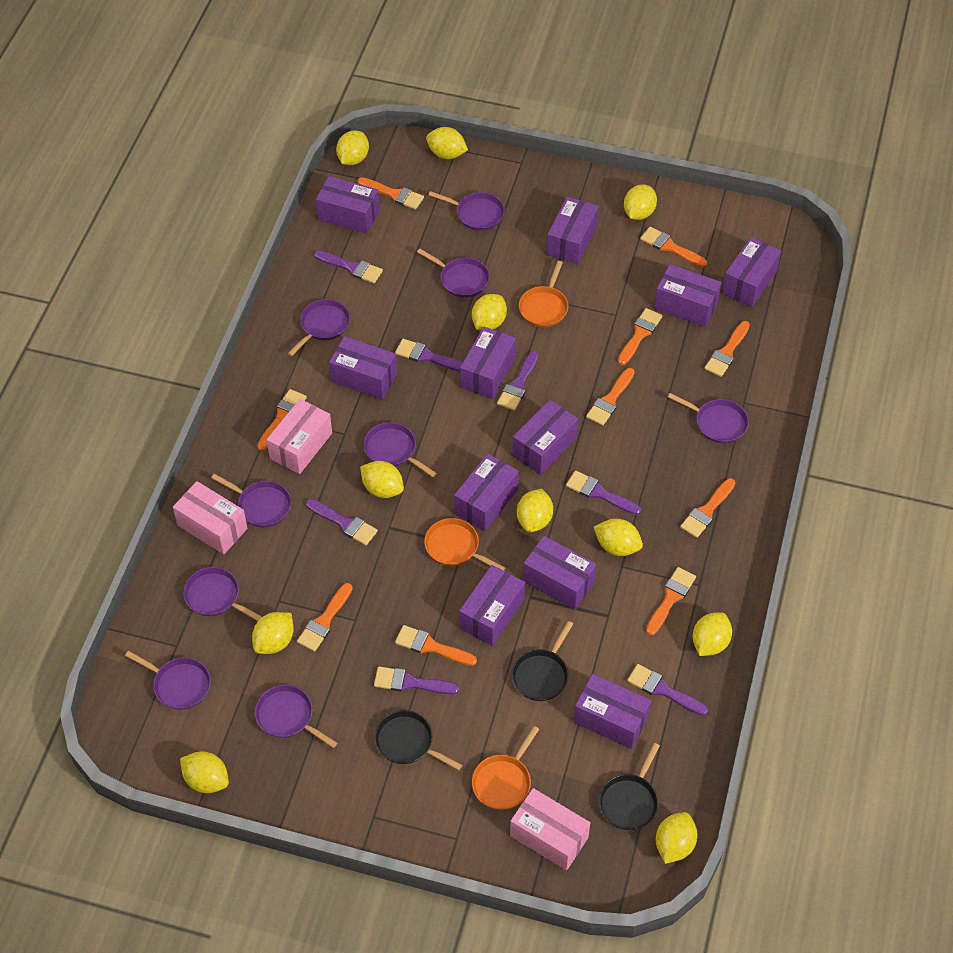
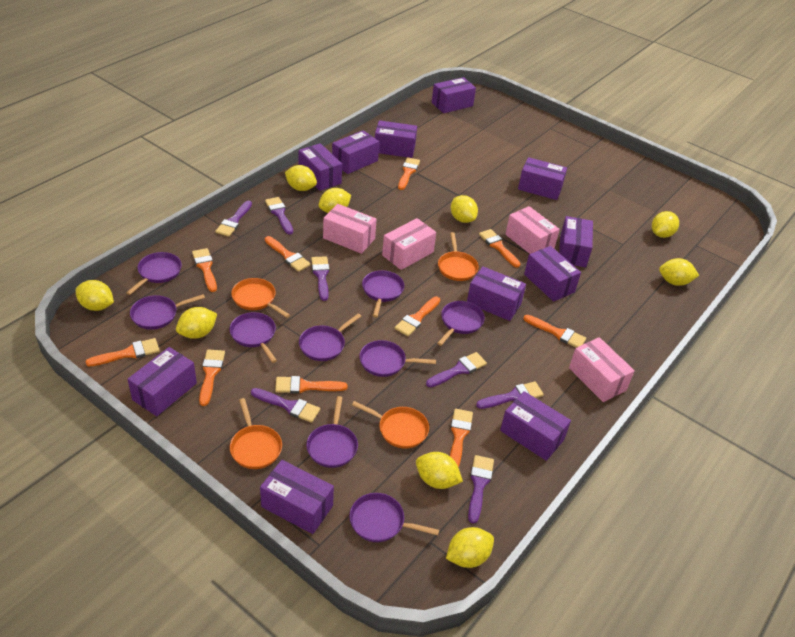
black pan: [375,710,462,770] [512,621,573,701] [599,743,660,830] = 3 -> none = 0
orange pan: [424,518,505,571] [472,726,539,810] [519,261,568,327] = 3 -> [230,398,282,469] [231,278,290,318] [352,401,429,449] [438,232,479,281] = 4
pink box: [173,481,247,555] [267,399,332,474] [510,788,590,871] = 3 -> [323,204,377,254] [382,218,436,270] [505,206,560,254] [569,337,635,402] = 4
yellow lemon: [180,751,229,793] [252,612,294,654] [336,131,369,165] [360,461,404,498] [426,127,468,159] [472,294,507,330] [517,489,553,532] [594,519,643,556] [624,185,657,220] [656,812,698,864] [693,612,732,656] = 11 -> [75,280,114,311] [176,307,217,339] [285,165,317,191] [319,188,351,213] [416,452,463,489] [446,527,494,568] [451,195,478,223] [652,211,679,238] [659,258,699,286] = 9

